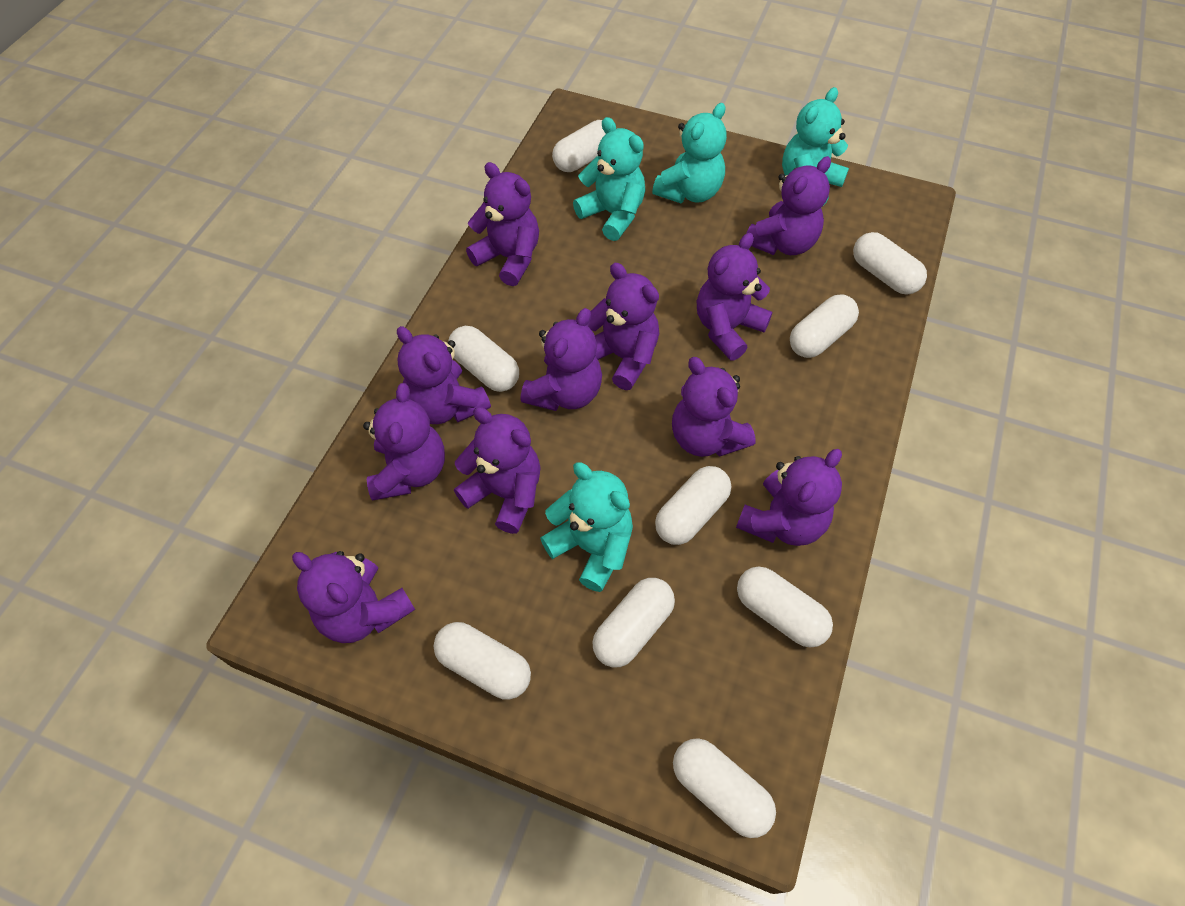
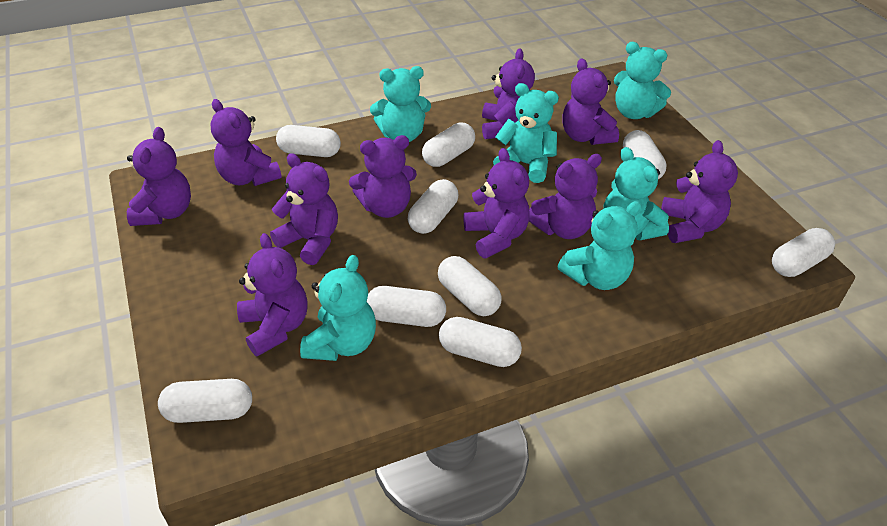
purple teddy bear: [292,551,415,643] [363,383,445,501] [397,326,491,424] [454,407,541,534] [466,162,539,286] [521,308,602,411] [587,263,659,390] [672,357,756,457] [697,233,772,360] [736,449,842,546] [746,156,831,255] = 11 -> [127,127,191,226] [211,99,282,186] [237,233,308,356] [270,153,338,265] [349,135,417,218] [464,148,530,258] [482,48,535,139] [529,154,602,239] [562,58,619,145] [661,140,738,243] = 10
turquoise teddy bear: [540,462,633,592] [573,117,645,241] [652,103,727,203] [782,87,849,208] = 4 -> [300,255,376,361] [370,66,431,142] [493,83,559,183] [557,201,642,290] [603,147,669,240] [614,42,671,119] = 6

